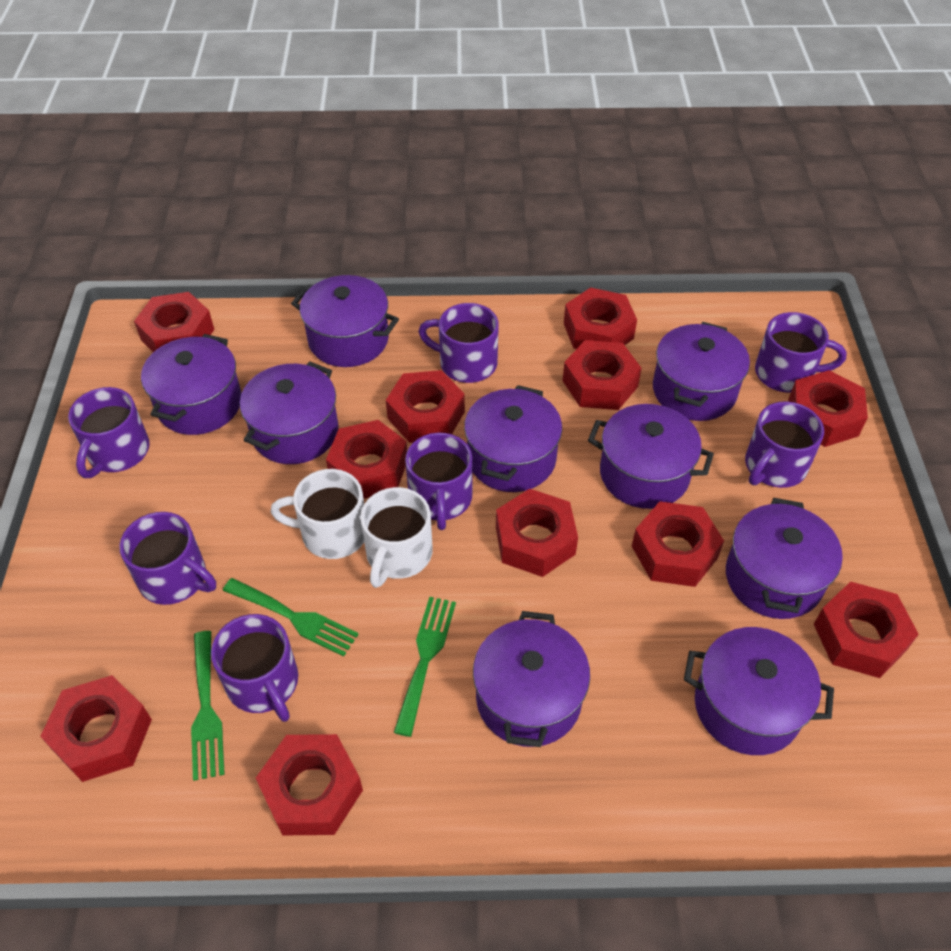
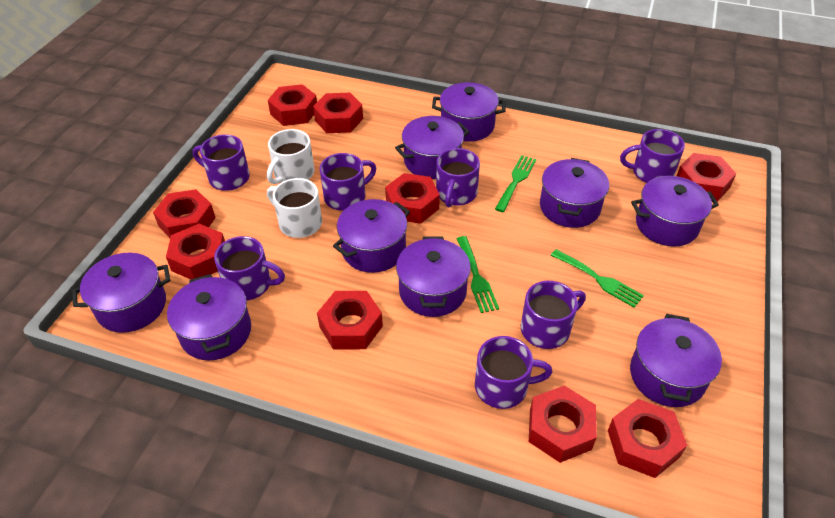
red nut: [40,675,152,782] [134,292,214,352] [256,734,363,835] [326,420,407,499] [386,370,465,443] [496,489,578,577] [563,340,642,410] [564,288,637,349] [632,501,724,587] [789,370,868,447] [814,581,919,678] = 11 -> [153,189,216,238] [166,224,225,279] [268,84,317,126] [313,93,363,133] [317,291,383,350] [385,173,440,224] [529,386,597,463] [608,399,687,478] [677,153,736,202] = 9

